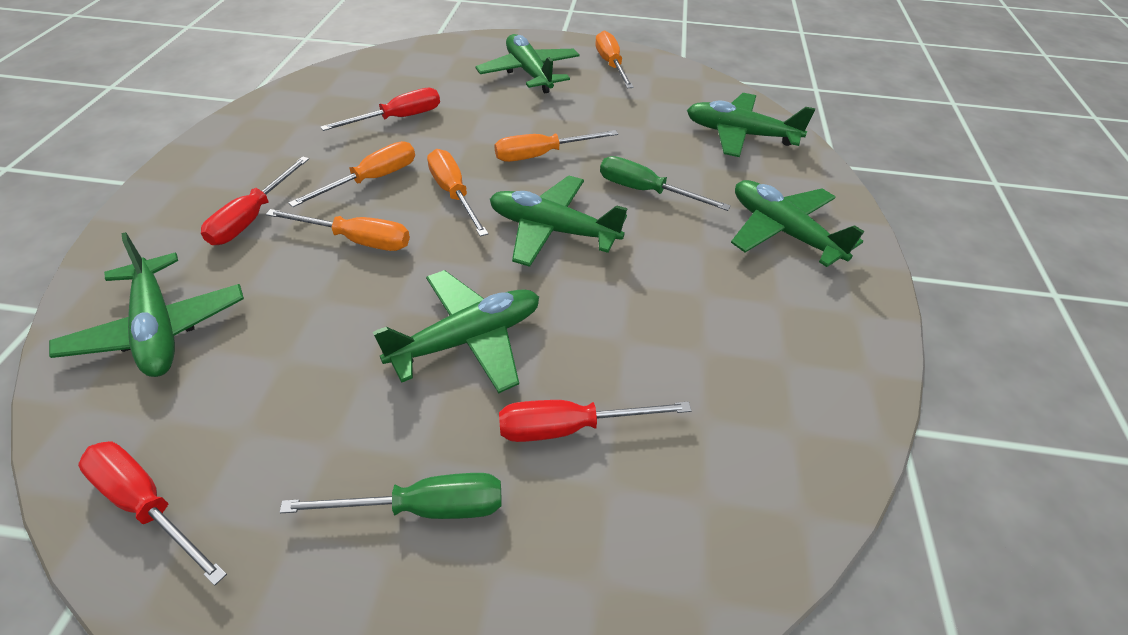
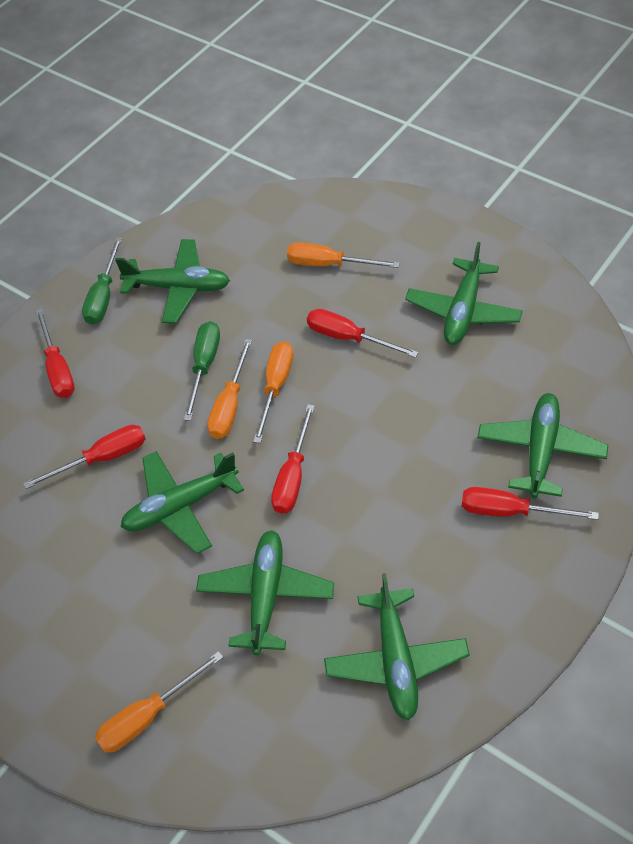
orange screwdriver: [266,209,410,251] [288,141,415,207] [427,149,488,237] [494,130,618,162] [595,30,634,88] = 5 -> [95,651,224,753] [207,339,252,439] [253,341,293,443] [287,242,399,268] = 4
red screwdriver: [78,441,227,586] [201,156,309,245] [320,88,440,131] [499,400,692,442] = 4 -> [23,425,146,489] [36,309,75,398] [271,404,315,514] [307,309,418,358] [462,487,599,520] = 5

